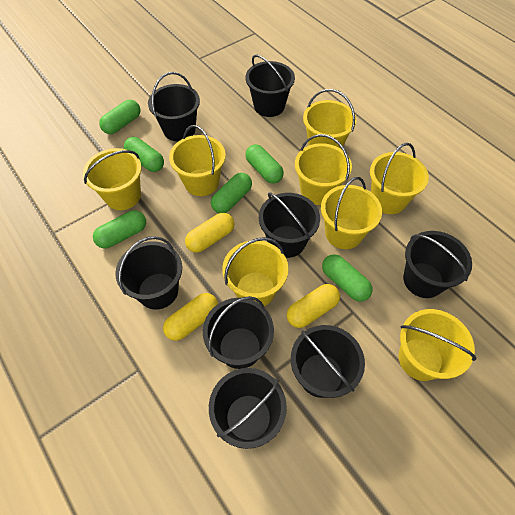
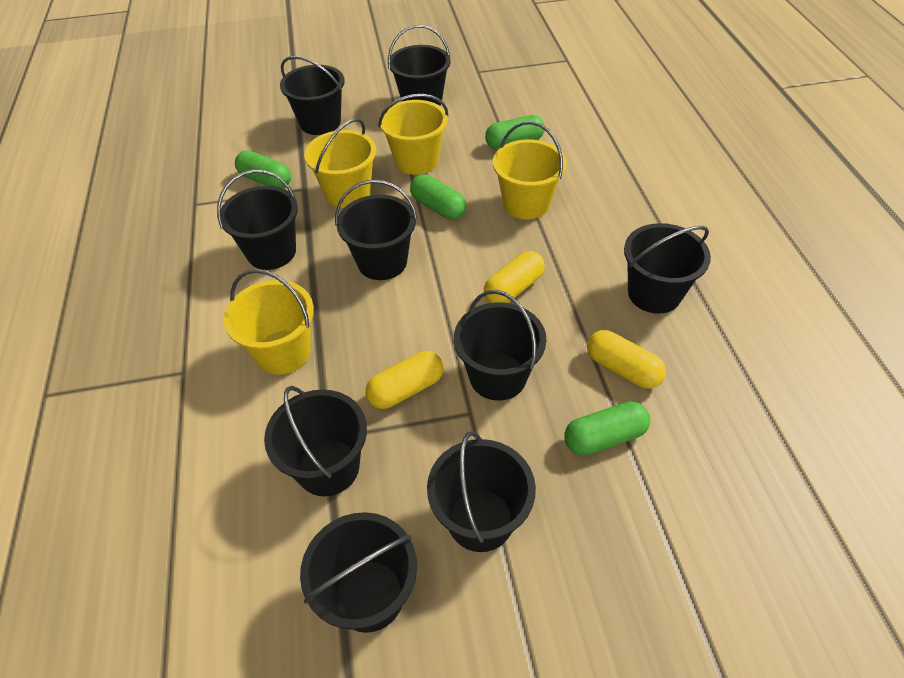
black bucket: [115,236,182,310] [148,72,200,142] [203,296,274,369] [209,368,287,449] [246,54,295,117] [259,192,320,258] [291,325,365,398] [403,231,472,298] = 8 -> [217,170,298,270] [264,386,367,496] [280,56,344,135] [300,512,417,633] [335,179,417,280] [388,25,451,106] [427,431,536,552] [454,290,546,401] [624,223,711,314] = 9
green capsule: [93,211,146,248] [99,100,140,134] [124,137,164,172] [211,173,252,213] [245,144,284,184] [322,254,373,302] = 6 -> [235,150,291,189] [410,174,467,220] [485,115,545,149] [564,401,650,455] = 4
yellow bucket: [83,148,142,210] [169,125,226,196] [222,237,288,306] [295,134,352,205] [303,89,357,149] [321,177,382,249] [370,143,429,214] [399,309,477,381] = 8 -> [224,269,314,375] [304,118,376,208] [378,94,448,175] [493,121,567,220] = 4

